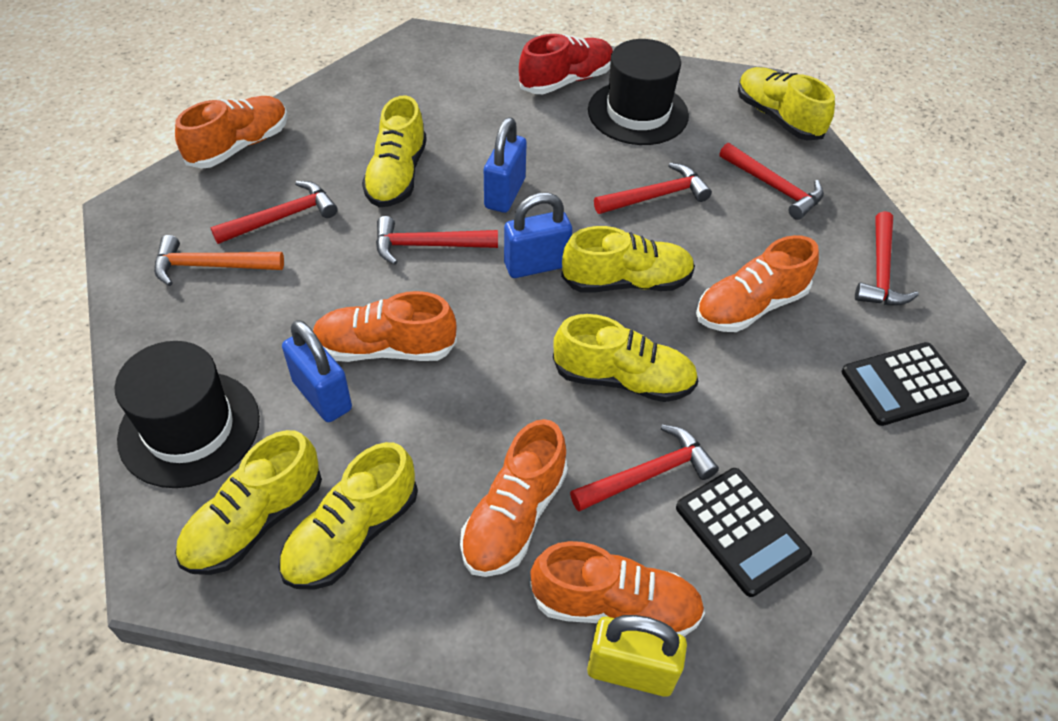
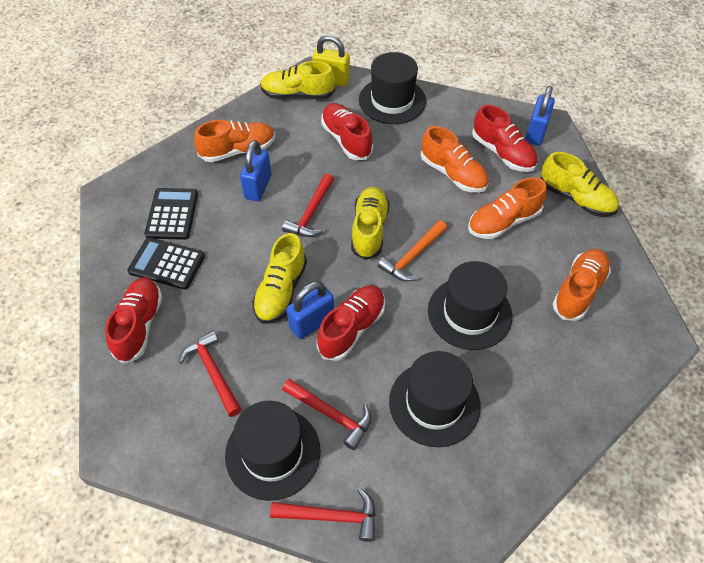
black hat: [115,341,260,488] [588,39,689,145] = 2 -> [225,401,320,501] [359,52,426,124] [389,351,481,447] [428,261,512,350] = 4
orange shoe: [175,96,288,169] [312,291,457,362] [460,419,568,577] [530,541,705,636] [696,235,819,332] = 5 -> [194,120,275,162] [421,126,489,193] [468,177,547,239] [553,249,611,321] = 4
red hammer: [210,181,337,244] [376,216,498,265] [570,425,719,511] [594,163,712,214] [719,143,824,220] [855,211,919,305] = 6 -> [179,330,242,417] [270,488,376,542] [282,173,334,237] [282,379,372,450] = 4
red shoe: [519,34,613,94] = 1 -> [105,277,163,364] [317,285,385,361] [321,103,373,160] [472,105,537,172] = 4
yellow shoe: [175,430,322,575] [278,442,418,590] [362,96,427,207] [553,314,698,402] [561,226,695,293] [738,67,835,140] = 6 -> [252,233,307,324] [260,61,335,99] [351,187,390,260] [541,152,619,217] = 4

